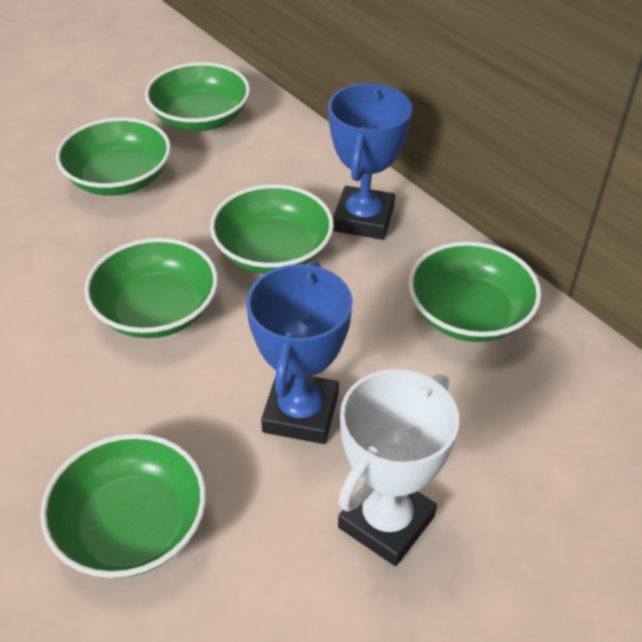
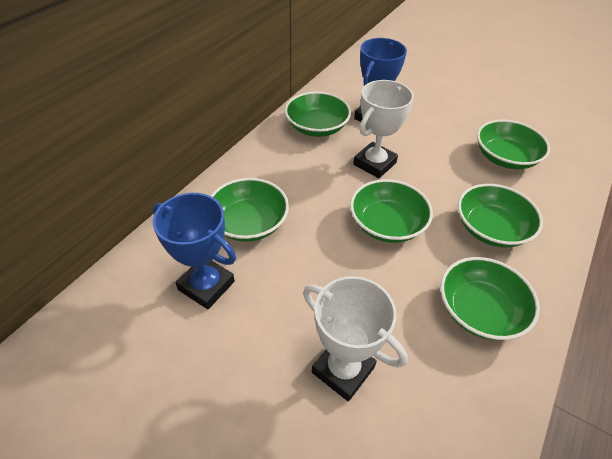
white trophy: [338,369,459,566] = 1 -> [303,276,408,401] [353,80,414,178] = 2

